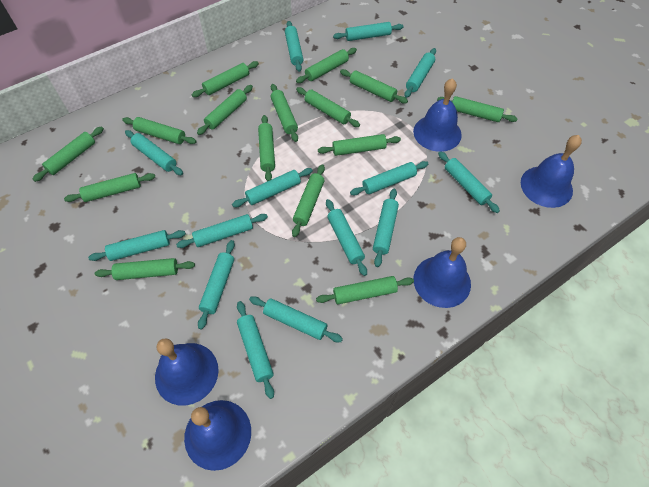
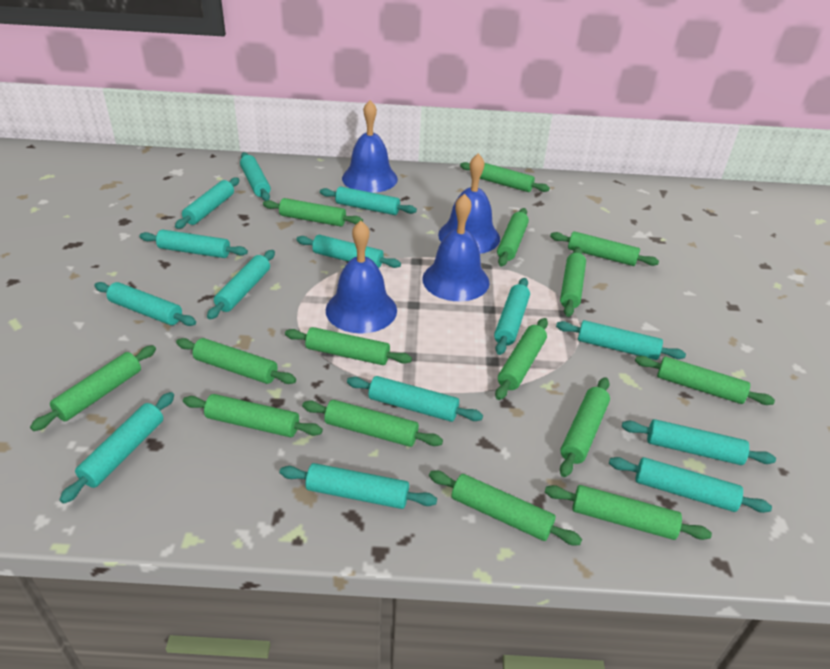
blue bell: [155,339,219,406] [184,400,251,471] [413,78,462,152] [414,237,471,308] [521,135,582,208] = 5 -> [326,220,397,334] [342,100,398,193] [422,194,490,301] [438,153,500,254] = 4

